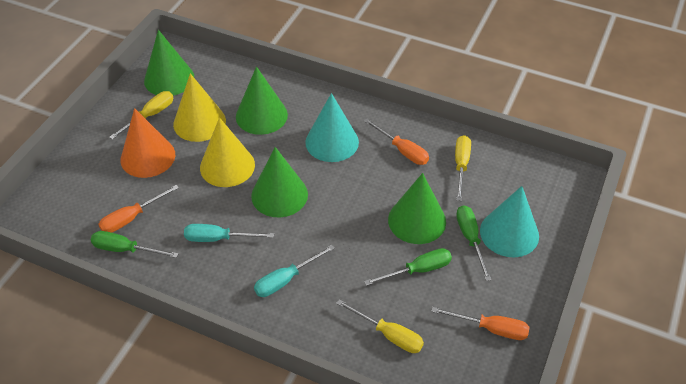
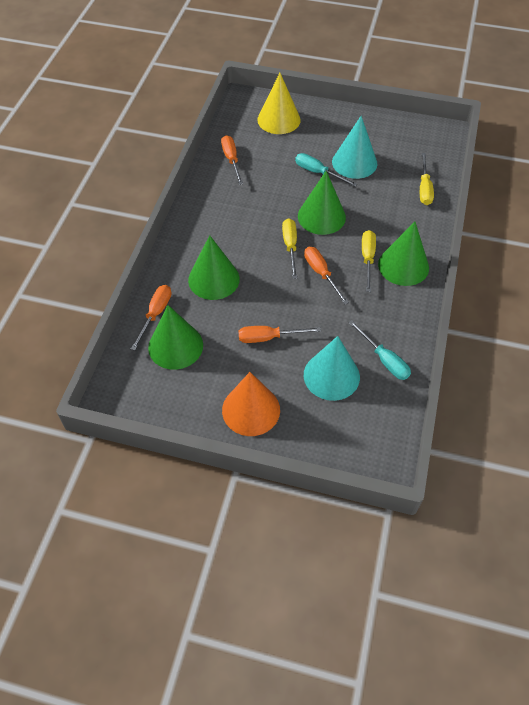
green screwdriver: [91,231,179,258] [364,248,452,286] [456,205,491,281] = 3 -> none = 0
orange screwdriver: [98,185,179,233] [364,119,429,165] [431,307,529,340] = 3 -> [131,285,171,351] [221,135,243,185] [238,326,321,343] [304,247,349,304] = 4
yellow cone: [173,73,226,142] [200,117,255,187] = 2 -> [257,73,301,134] = 1

